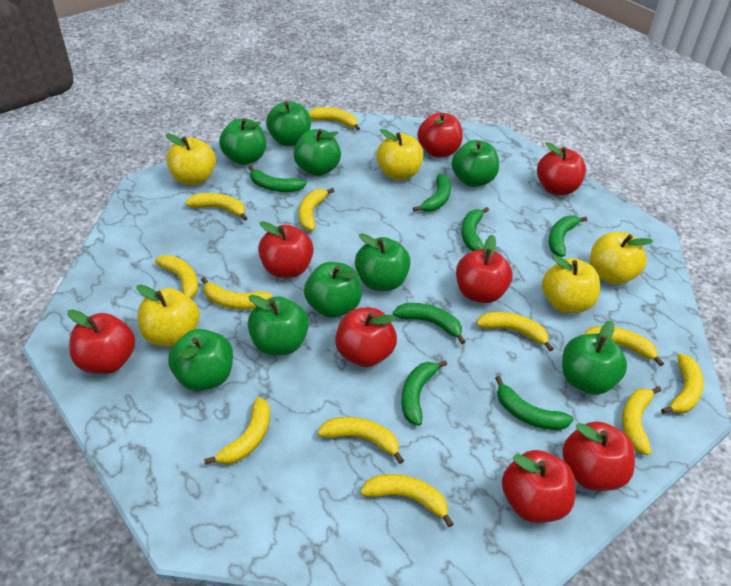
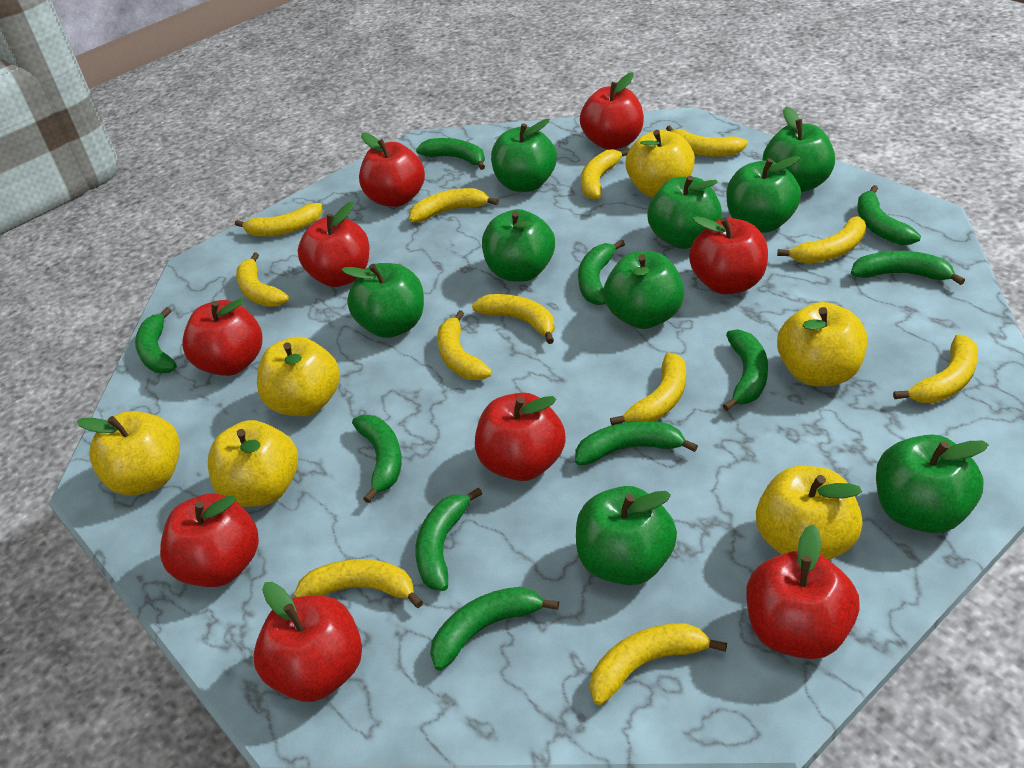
green banana: [248,166,307,192] [393,303,465,344] [401,360,447,426] [413,174,451,212] [461,207,489,251] [495,376,574,430] [549,216,587,257] = 7 -> [135,307,177,373] [352,415,402,503] [415,487,482,591] [416,138,485,170] [430,587,559,671] [575,421,698,465] [578,240,625,305] [722,329,768,411] [851,251,965,285] [858,185,921,245] = 10
red apple: [67,309,135,374] [258,221,314,278] [335,308,397,367] [417,112,463,158] [456,235,513,303] [502,450,576,523] [537,142,586,195] [562,421,635,491] = 8 -> [160,494,259,587] [182,298,262,376] [254,582,362,702] [298,202,369,287] [359,133,425,207] [475,393,566,481] [580,72,644,150] [689,216,768,295] [746,525,860,659] = 9
yellow apple: [136,285,200,347] [165,133,216,185] [376,129,423,180] [542,255,600,313] [590,232,653,285] = 5 -> [77,411,180,495] [208,420,298,507] [257,337,340,416] [625,130,695,198] [756,466,863,560] [777,302,867,386] = 6

